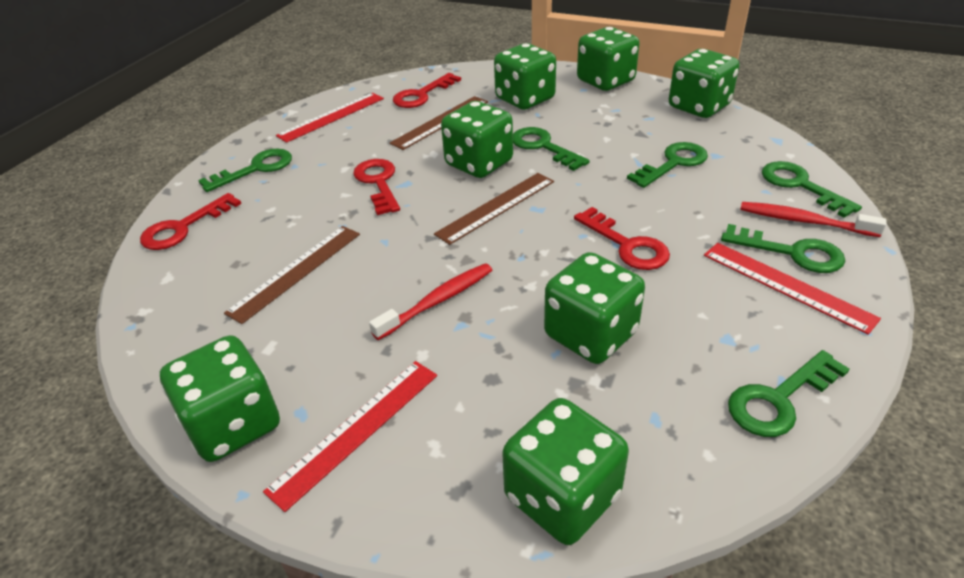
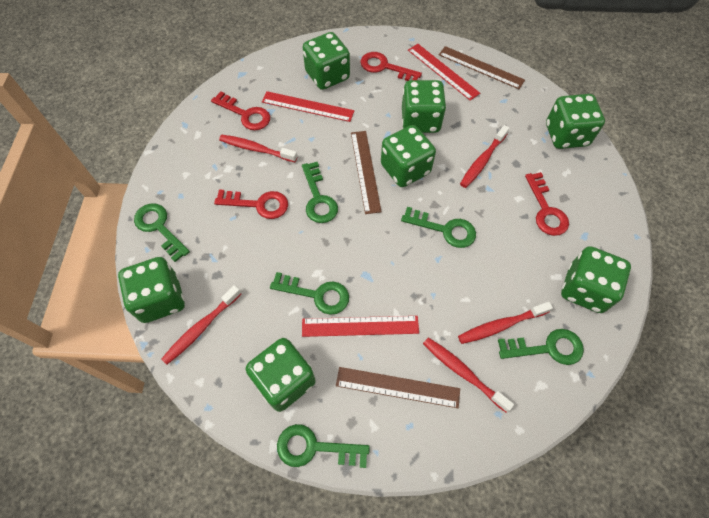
red toothbrush: [369,263,492,340] [740,202,886,237] = 2 -> [161,285,241,365] [219,135,297,162] [423,338,514,412] [458,302,553,344] [460,125,509,188] = 5

